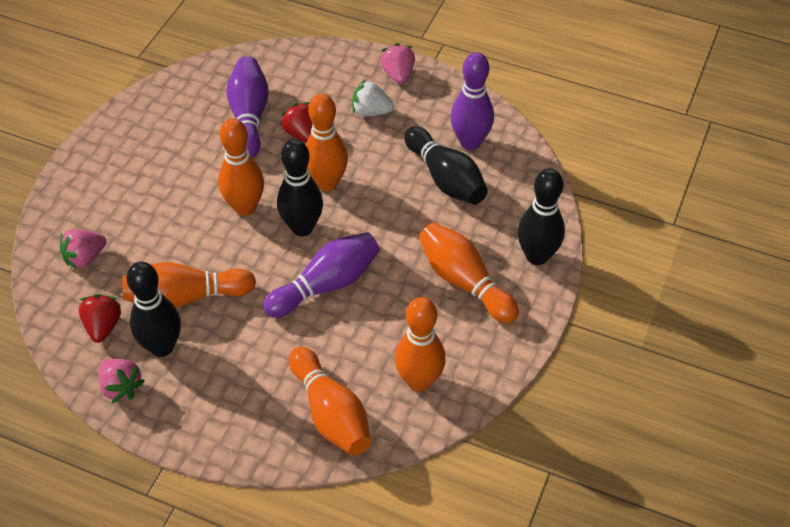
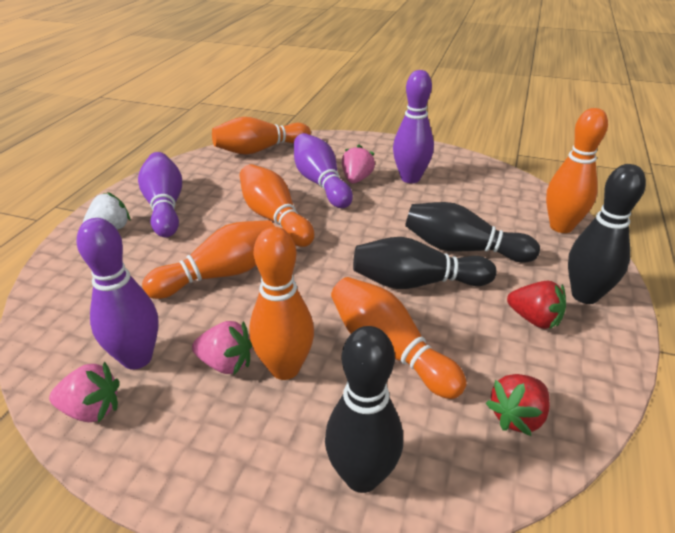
purple bowling pin: [226,56,269,158] [263,232,380,318] [450,52,494,150] = 3 -> [77,218,159,369] [138,152,182,237] [294,133,353,208] [393,70,434,183] = 4

